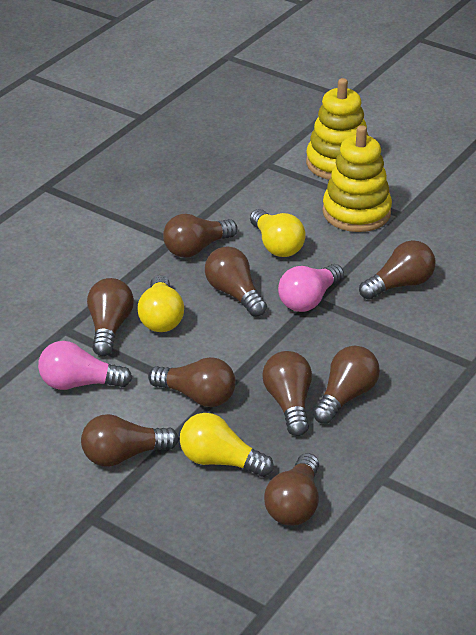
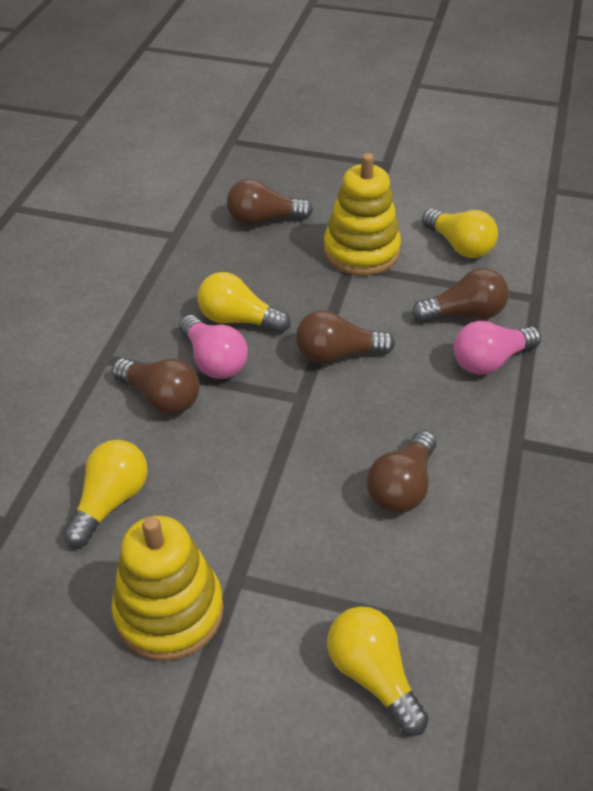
brown light bulb: [81,414,178,466] [87,278,134,356] [148,357,236,407] [163,214,238,258] [205,247,267,317] [262,351,312,436] [264,453,319,526] [313,346,380,424] [359,240,435,300] = 9 -> [112,358,200,415] [227,179,313,226] [296,310,395,364] [367,430,436,513] [412,268,509,322] = 5
yellow light bulb: [137,275,184,332] [180,413,274,477] [250,209,306,257] = 3 -> [63,440,148,548] [198,272,290,333] [327,606,429,736] [422,209,498,258] = 4

